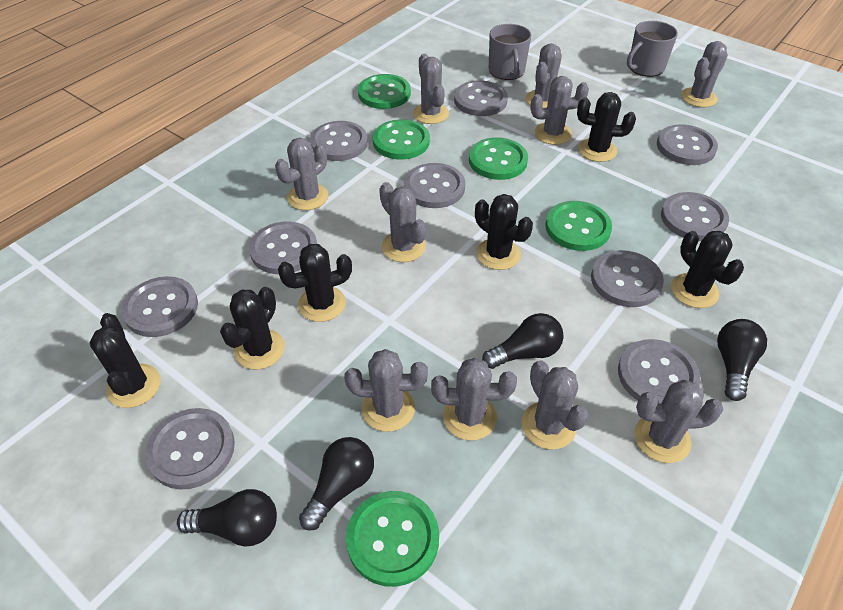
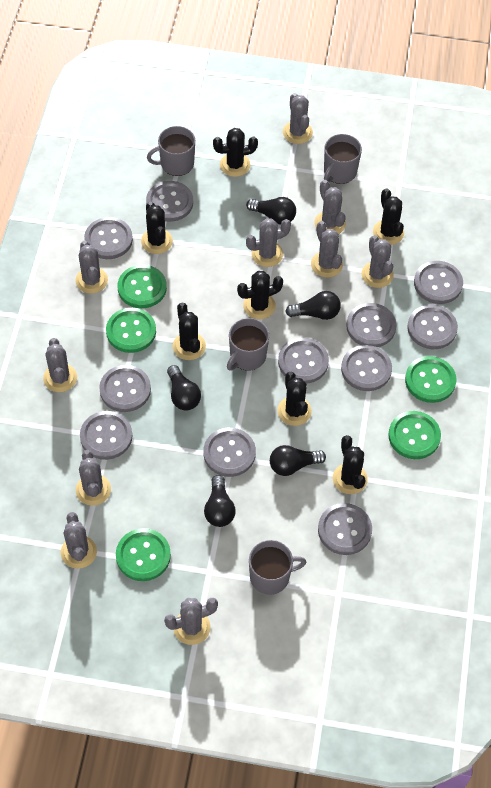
black cactus: [90,313,161,408] [220,287,285,369] [278,244,352,322] [475,194,533,270] [577,92,636,162] [671,231,744,308] = 6 -> [141,202,173,254] [173,303,206,360] [213,128,258,177] [237,271,283,319] [277,372,312,426] [333,435,368,494] [373,188,404,245] = 7
black light bulb: [177,489,277,546] [299,437,374,531] [482,313,564,369] [717,319,767,401] = 4 -> [167,365,201,411] [204,475,236,527] [246,197,296,225] [270,445,326,476] [285,291,341,320] = 5
grey button: [121,276,198,337] [145,408,235,490] [249,221,317,274] [310,121,368,161] [404,163,465,208] [454,80,508,116] [591,250,664,307] [618,339,701,404] [657,124,718,165] [661,192,729,241] = 10 -> [80,411,132,460] [84,217,133,259] [99,365,151,412] [146,181,193,222] [203,428,256,477] [278,338,329,384] [318,503,372,555] [341,345,392,391] [346,303,397,347] [407,305,458,349] [414,261,463,304] = 11
grey mug: [489,24,531,80] [627,21,678,77] = 2 -> [147,126,195,176] [227,318,269,371] [249,540,306,595] [324,134,362,184] = 4

